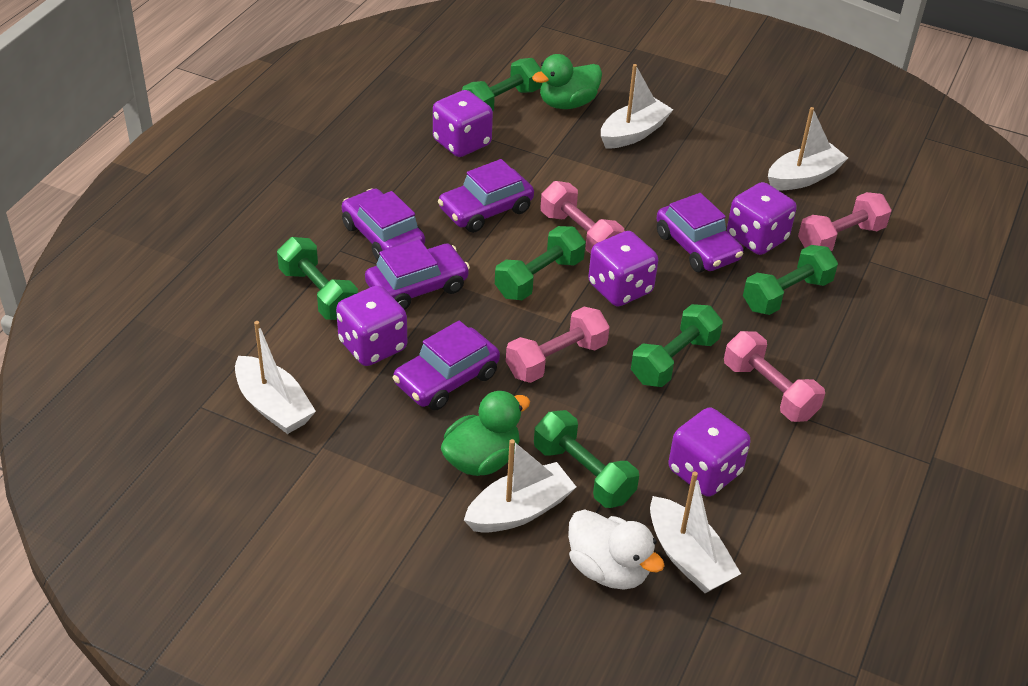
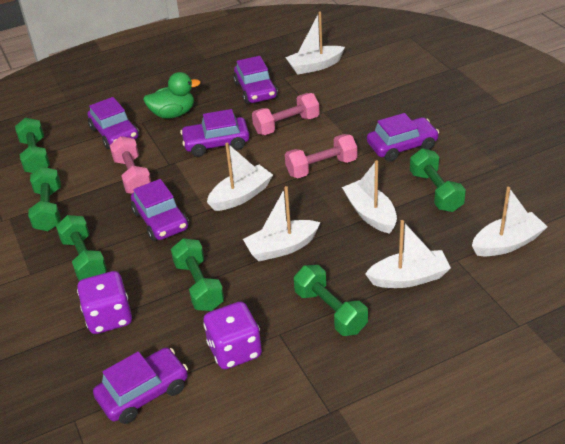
green duck: [441,391,530,476] [532,54,602,109] = 2 -> [143,72,201,119] = 1
pink dumbbell: [506,307,610,383] [541,181,624,254] [724,331,825,422] [798,192,892,251] = 4 -> [109,136,151,194] [252,93,320,135] [285,134,357,178] = 3
purple car: [342,188,425,261] [365,239,470,310] [393,320,500,410] [438,159,534,233] [657,193,743,273] = 5 -> [88,97,139,149] [93,347,188,424] [131,179,189,241] [180,109,249,157] [233,56,278,104] [367,113,439,162] = 6
purple dice: [336,285,407,366] [433,90,493,157] [588,231,658,306] [668,408,750,497] [727,182,797,255] = 5 -> [77,271,132,334] [203,301,262,369] = 2
white boat: [235,321,316,434] [464,439,576,533] [601,64,674,148] [650,472,741,593] [768,107,848,190] = 5 -> [207,143,273,211] [243,186,321,261] [285,11,345,75] [342,160,397,234] [365,220,451,288] [472,187,548,256] = 6
white duck: [568,509,665,590] = 1 -> none = 0

